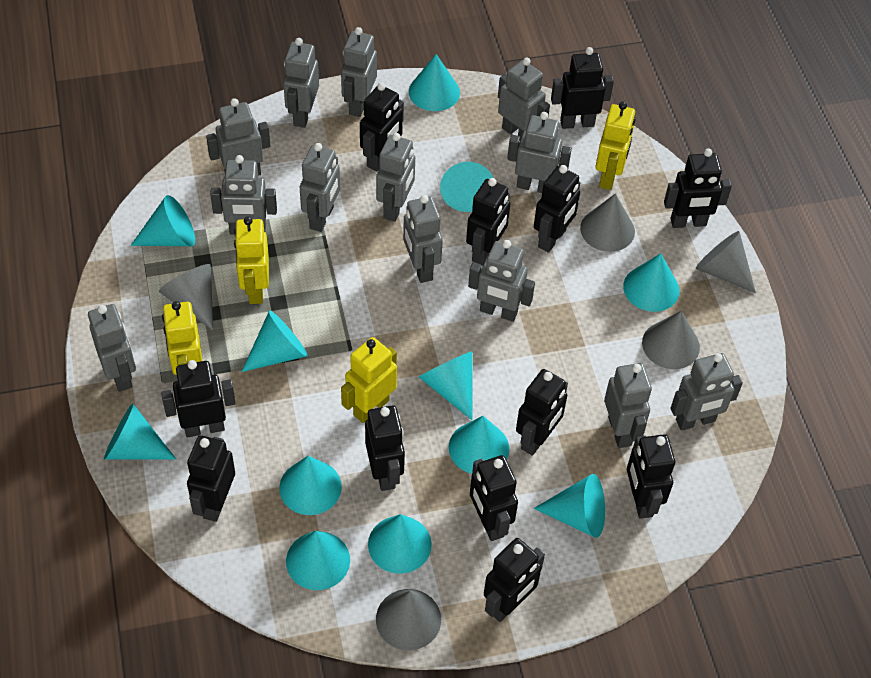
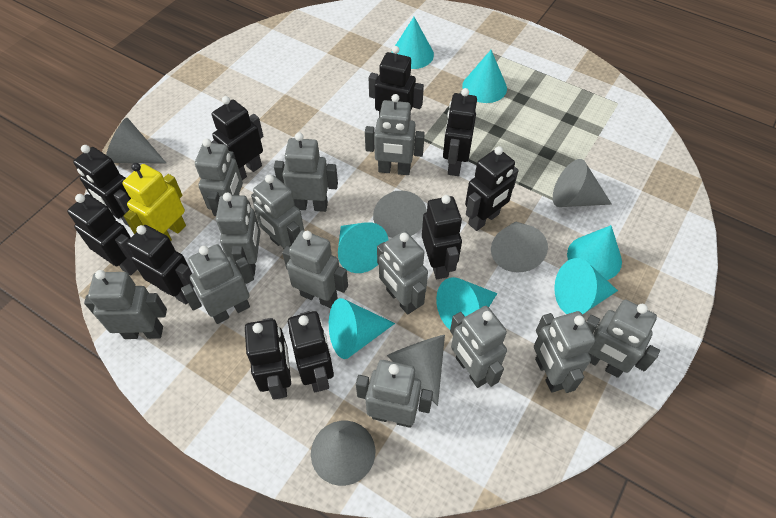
black robot: [161,360,236,437] [187,435,235,522] [360,82,404,171] [365,405,405,491] [466,178,511,266] [470,455,518,541] [484,538,545,622] [516,369,568,456] [534,165,580,253] [551,47,614,129] [627,434,675,519] [664,148,732,228] = 12 -> [67,194,137,276] [73,145,131,227] [127,225,194,304] [211,96,263,180] [245,318,291,400] [288,311,334,392] [369,46,424,119] [422,195,462,279] [443,88,477,176] [465,146,519,231] = 10
grey cone: [159,264,213,330] [376,589,441,650] [580,194,635,252] [642,311,700,369] [696,231,756,293] = 5 -> [106,118,167,164] [311,421,375,486] [373,191,427,238] [387,335,445,406] [491,221,548,272] [553,159,612,207] = 6
turquoise cone: [104,403,176,459] [131,195,195,246] [241,311,307,372] [279,456,342,515] [286,531,350,590] [368,514,432,574] [409,54,460,111] [419,351,473,420] [440,162,493,212] [449,416,509,474] [534,474,605,538] [623,253,679,312] = 12 -> [329,298,395,359] [338,222,388,273] [391,17,434,69] [436,277,497,330] [462,50,507,103] [554,258,618,314] [567,225,622,280] = 7
yellow robot: [162,301,202,375] [234,216,269,304] [341,337,397,423] [596,102,635,190] = 4 -> [122,163,186,241] = 1

